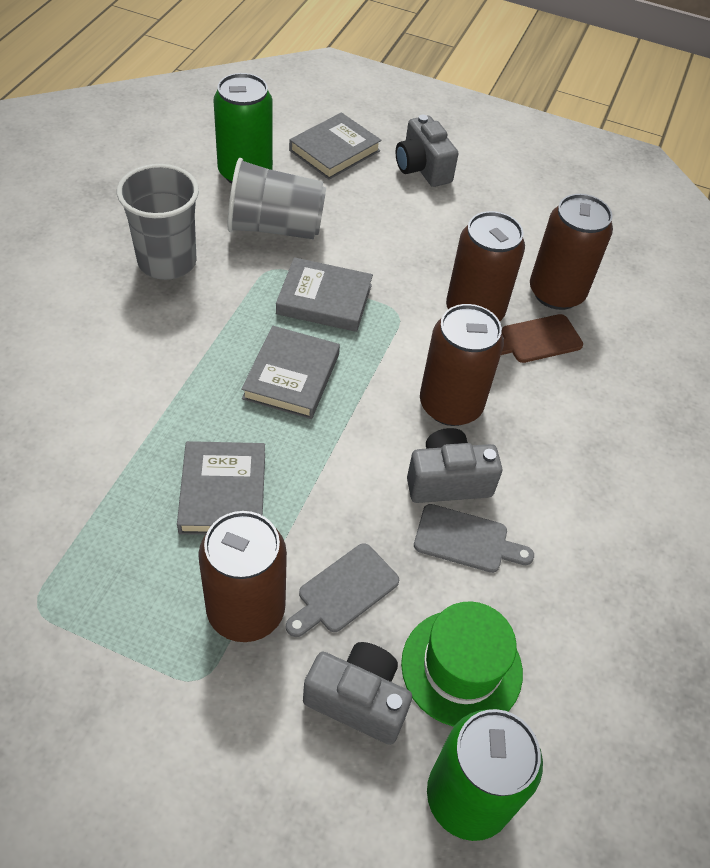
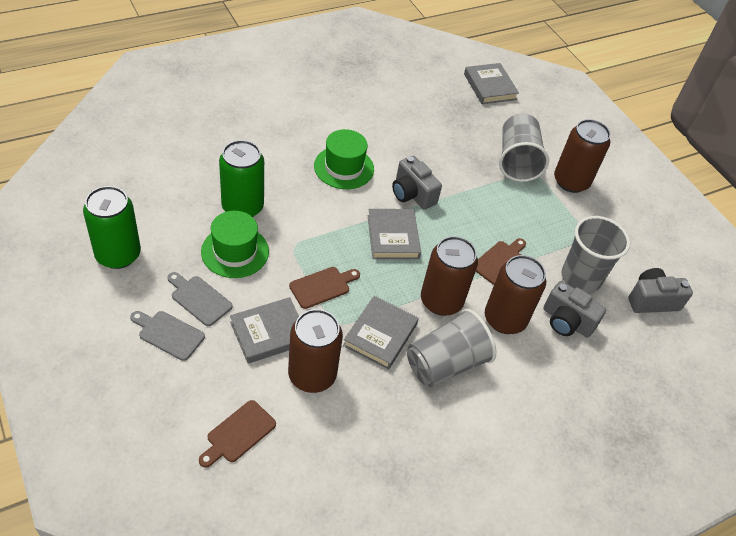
brown cutting board: [501,314,583,363] = 1 -> [199,400,276,468] [289,267,360,309] [476,238,526,285] = 3
green hat: [401,601,523,727] = 1 -> [201,211,269,278] [314,129,374,189] = 2
grey cup: [117,164,199,280] [228,158,326,239] = 2 -> [407,309,496,388] [499,114,549,182] [562,216,630,293] = 3

